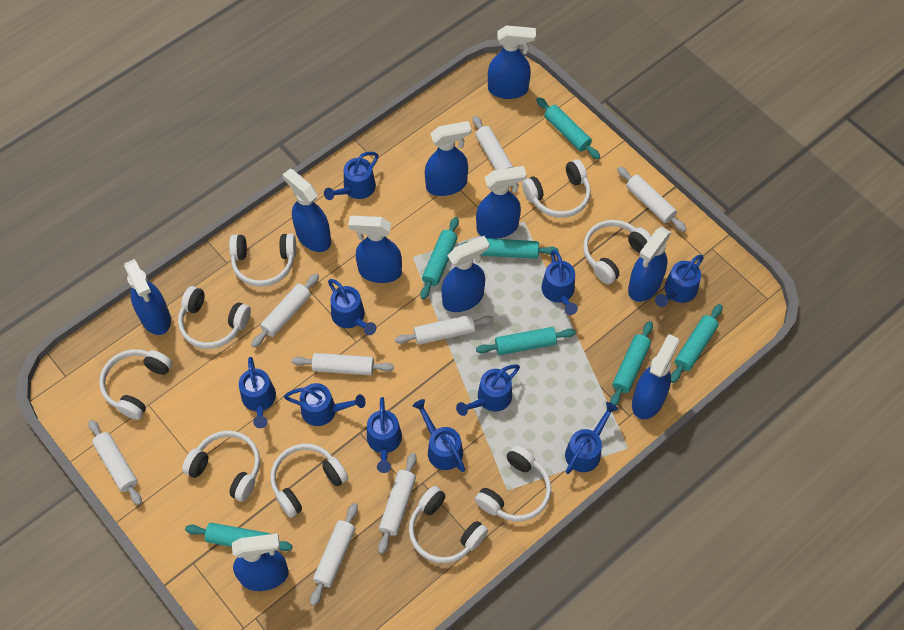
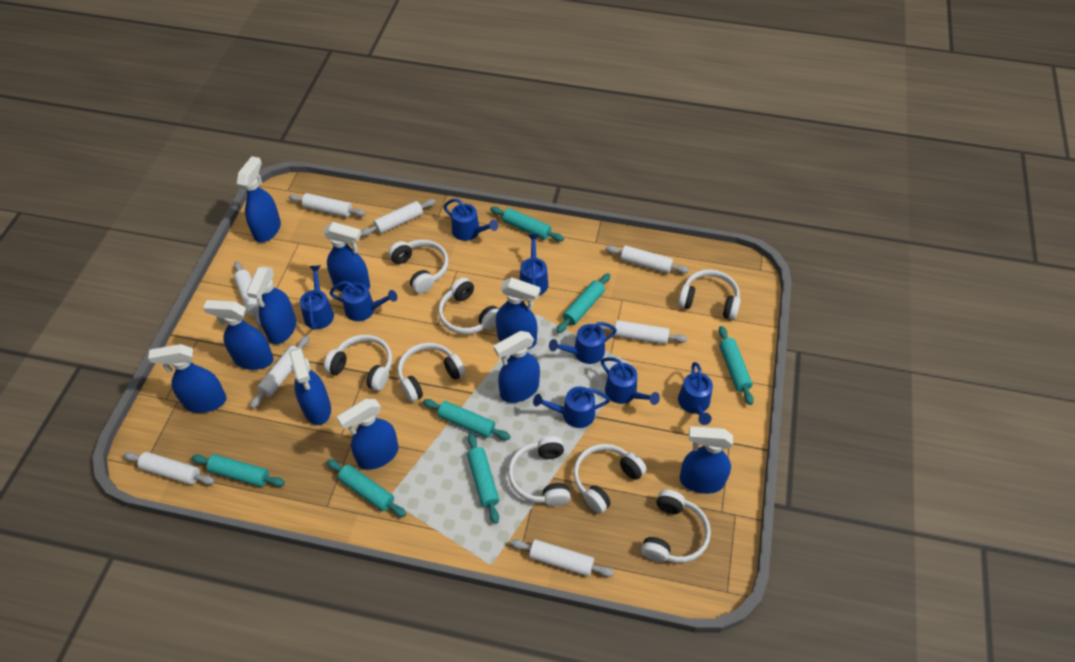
blue watering can: [239,357,276,428] [284,383,366,426] [324,152,379,200] [328,279,376,335] [367,397,402,473] [413,399,465,472] [456,364,520,416] [541,250,578,315] [565,402,618,474] [655,255,704,307] = 10 -> [300,265,334,330] [329,281,397,321] [443,199,498,241] [520,234,548,295] [533,387,610,428] [549,322,617,364] [601,357,660,405] [678,362,713,425] = 8
white headphones: [99,349,172,420] [178,286,251,349] [182,430,260,502] [229,233,296,287] [270,444,348,518] [409,486,488,563] [475,445,551,521] [522,159,591,218] [583,220,651,284] = 9 -> [324,335,392,391] [388,239,449,293] [398,343,466,402] [438,278,499,334] [508,436,571,506] [573,444,647,513] [641,489,711,563] [678,270,741,320] = 8

